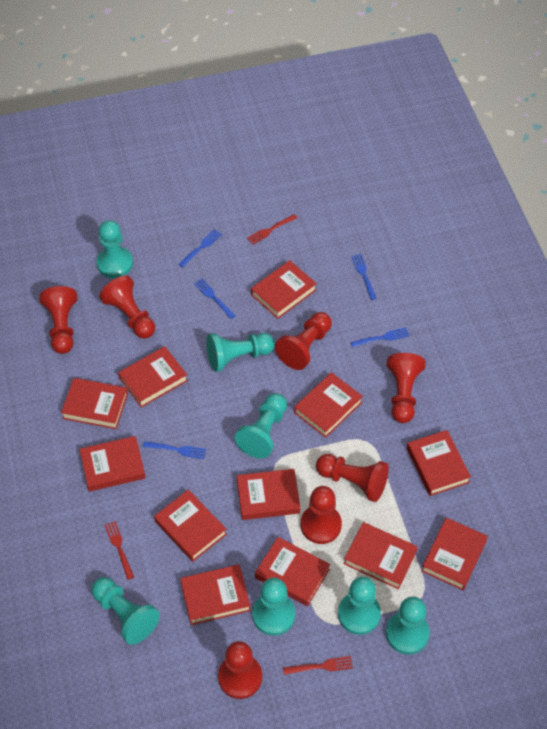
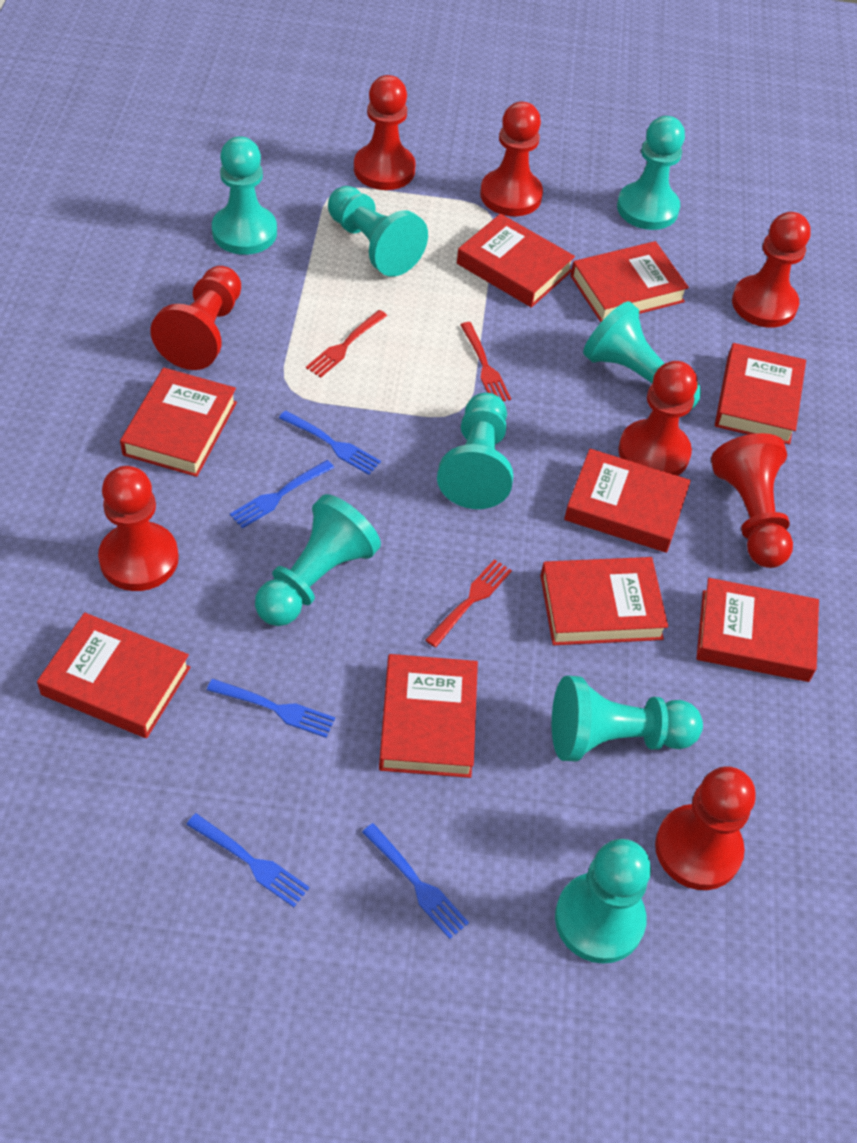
red book: [61,378,128,429] [80,436,146,492] [118,346,188,408] [154,490,227,562] [180,564,251,625] [237,469,300,520] [251,260,317,319] [255,537,330,606] [294,372,363,438] [344,522,418,589] [407,430,471,496] [421,517,488,590] = 12 -> [37,612,190,738] [120,368,237,477] [379,654,478,778] [457,214,575,308] [540,557,668,645] [564,449,691,553] [570,241,689,322] [696,578,819,682] [715,343,806,444] = 9
red pawn: [39,286,78,354] [99,275,155,339] [218,641,262,699] [275,312,332,370] [301,486,342,544] [316,454,389,502] [387,353,426,423] = 7 -> [98,466,179,591] [150,266,241,370] [354,75,416,190] [480,102,543,216] [618,361,698,476] [655,766,756,890] [711,433,793,568] [732,212,811,328] = 8
turquoise pawn: [91,577,160,645] [96,220,133,278] [206,333,275,372] [234,393,287,458] [252,578,295,636] [338,577,381,635] [386,597,430,654] = 7 -> [212,136,277,255] [255,494,381,626] [328,186,428,277] [437,393,513,509] [552,676,703,761] [555,839,651,964] [583,301,701,410] [617,116,685,230] = 8

